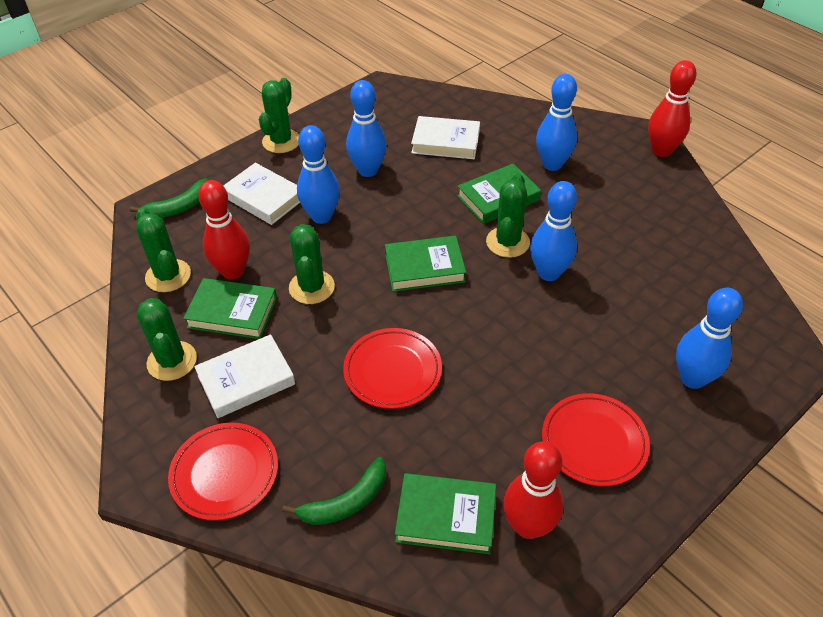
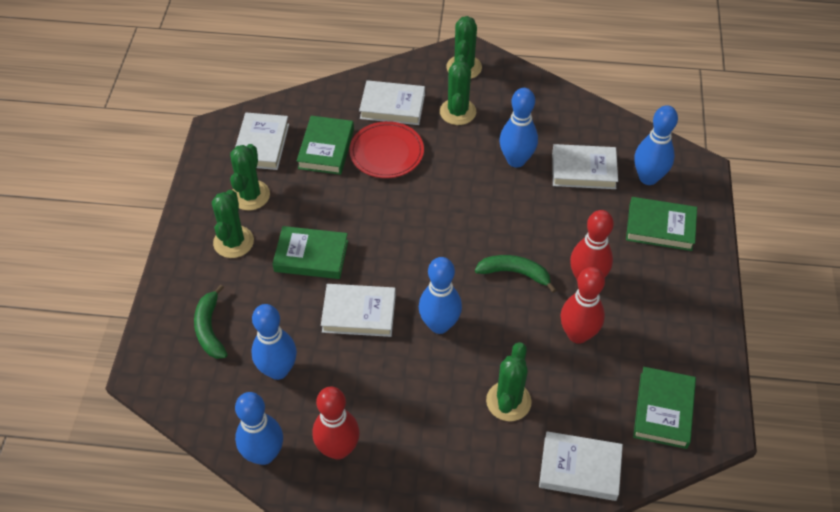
red plate: [168,423,278,521] [343,328,442,409] [542,393,650,486] = 3 -> [349,121,424,178] = 1
white book: [194,334,295,418] [223,163,300,225] [411,116,480,159] = 3 -> [235,112,289,170] [321,284,396,337] [359,80,425,125] [539,431,623,501] [552,144,618,189] = 5

